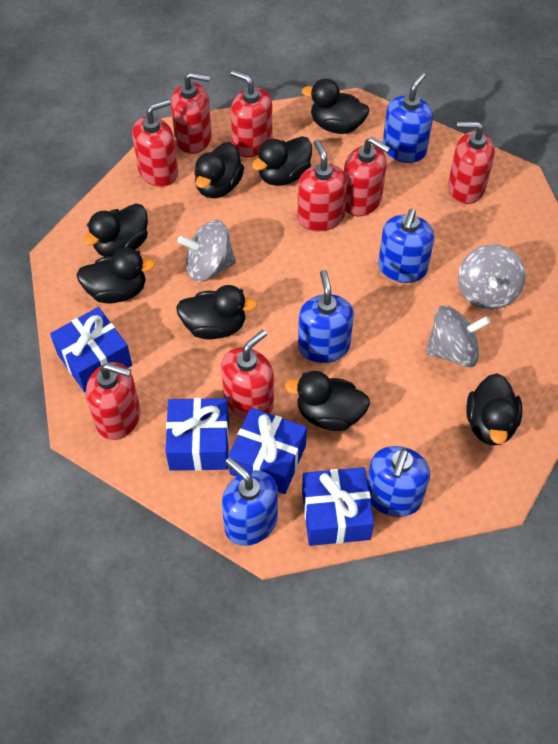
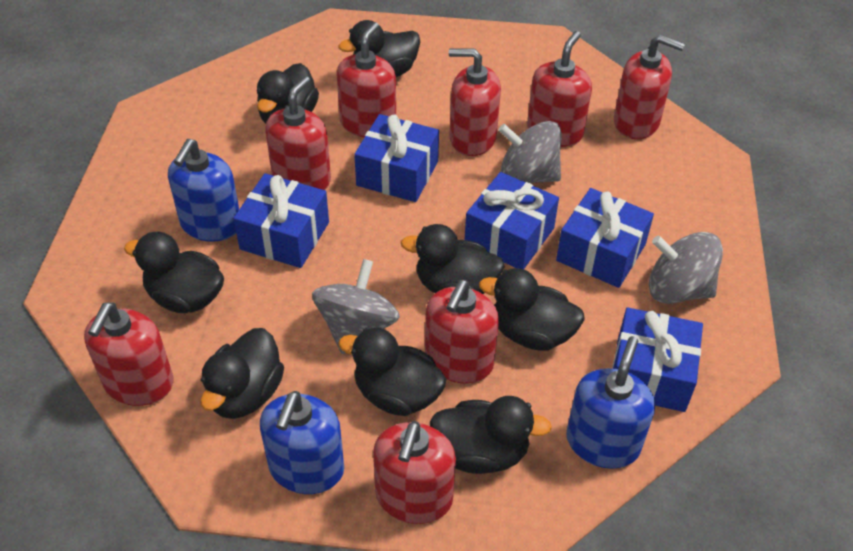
blue gift: [50,307,132,392] [165,398,229,471] [228,408,307,494] [302,467,374,546] = 4 -> [233,173,329,268] [354,114,439,202] [465,172,559,269] [556,188,654,288] [612,307,703,412] = 5
blue soap dispenser: [222,457,278,546] [298,270,354,363] [367,446,430,517] [378,209,434,283] [383,72,433,163] = 5 -> [168,139,239,242] [260,391,344,494] [566,336,655,469] = 3

